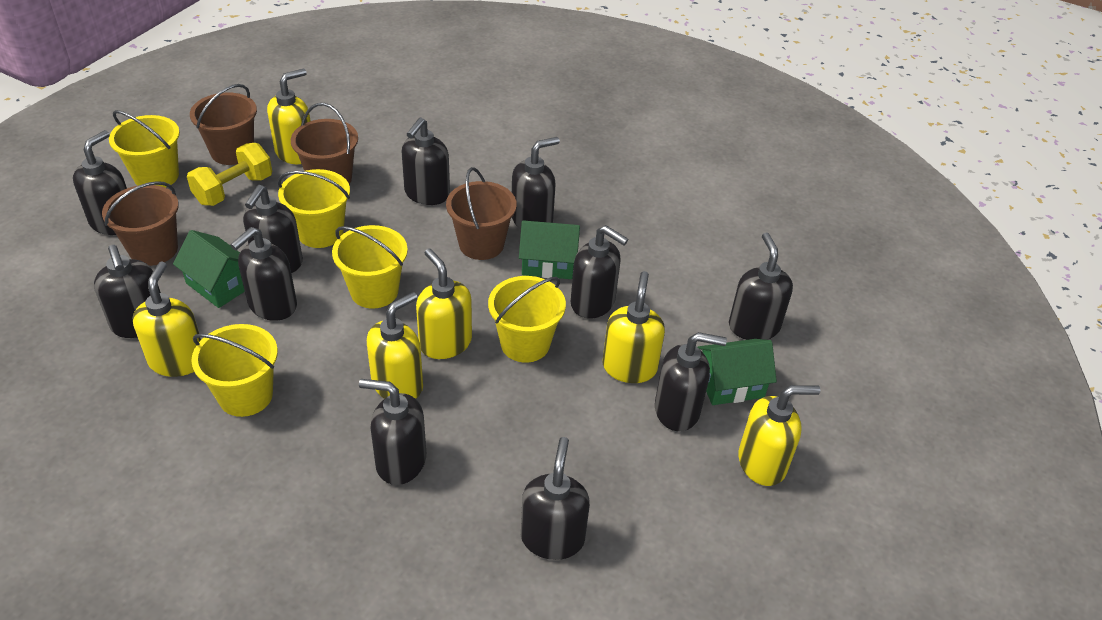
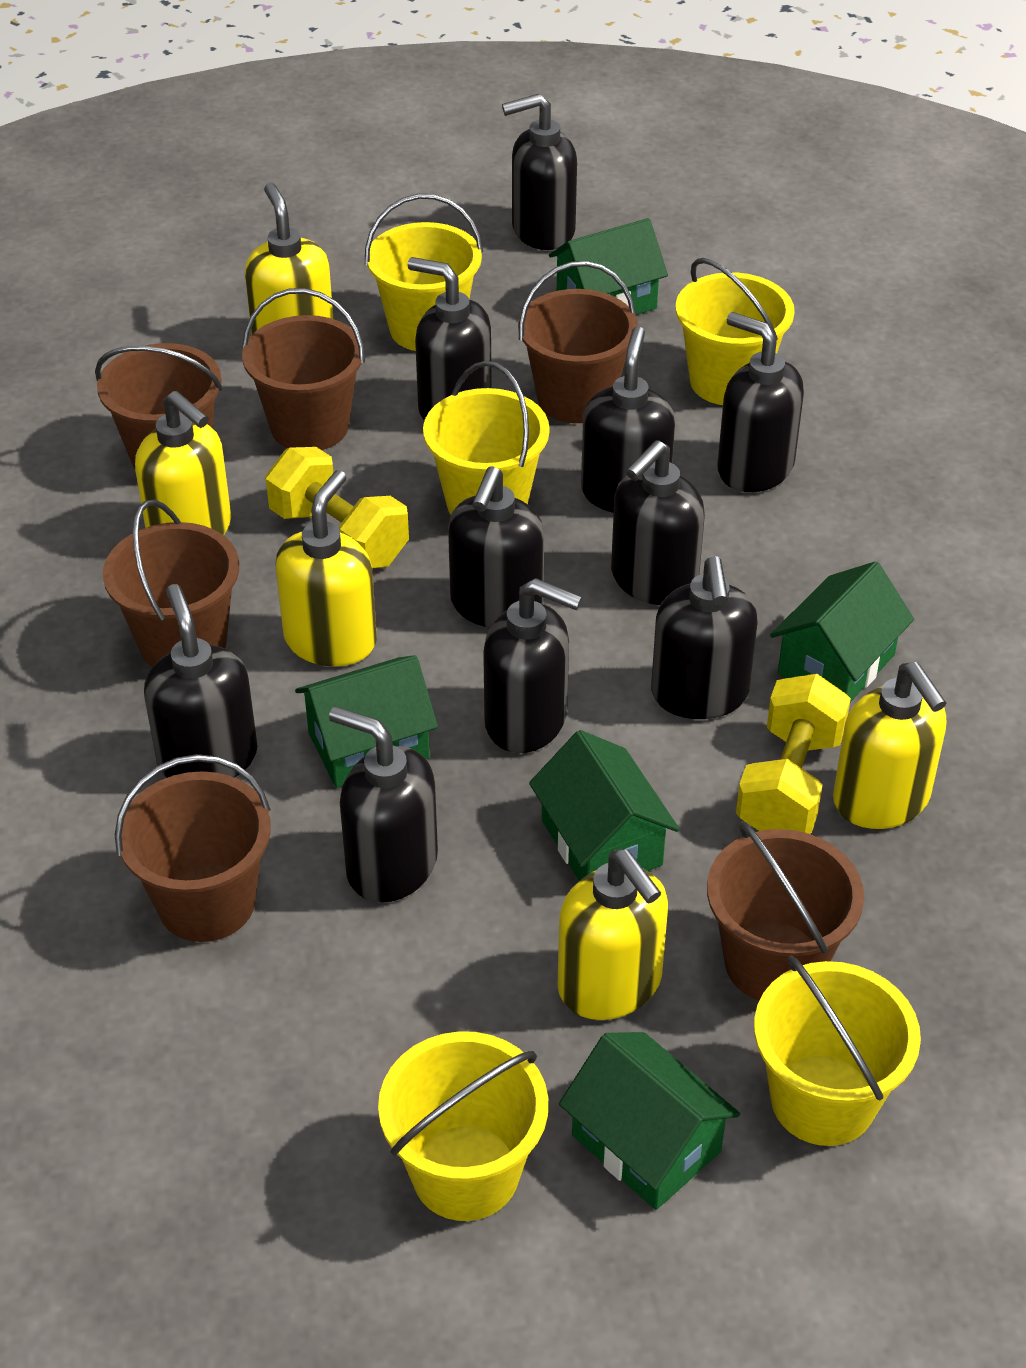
black soap dispenser: [73,130,127,235] [94,245,161,338] [230,227,297,321] [243,185,303,273] [359,379,426,485] [401,117,450,205] [512,137,560,229] [521,437,590,560] [571,225,628,319] [655,332,727,431] [729,232,793,340] = 11 -> [144,584,258,778] [329,706,438,903] [408,257,492,421] [448,466,544,628] [483,578,582,753] [502,93,577,250] [581,326,675,513] [611,440,705,605] [651,556,757,719] [717,312,804,492] = 10
brown bucket: [102,181,179,266] [190,84,257,165] [291,103,358,184] [446,167,517,260] = 4 -> [95,343,223,469] [103,499,239,667] [115,754,271,942] [242,288,365,450] [518,261,638,423] [707,821,864,1000] = 6
green house: [173,230,245,308] [519,220,580,279] [698,339,777,405] = 3 -> [295,655,438,788] [529,730,679,881] [549,218,668,315] [559,1032,740,1210] [770,561,914,702] = 5
yellow dumbbell: [187,143,272,206] = 1 -> [265,447,409,569] [736,674,851,834] = 2
yellow soap dispenser: [133,261,201,377] [267,68,310,164] [367,292,423,399] [416,248,472,359] [603,271,665,383] [738,385,820,486] = 6 -> [135,391,231,535] [245,183,333,334] [276,470,377,666] [557,849,668,1020] [833,662,946,829] = 5

